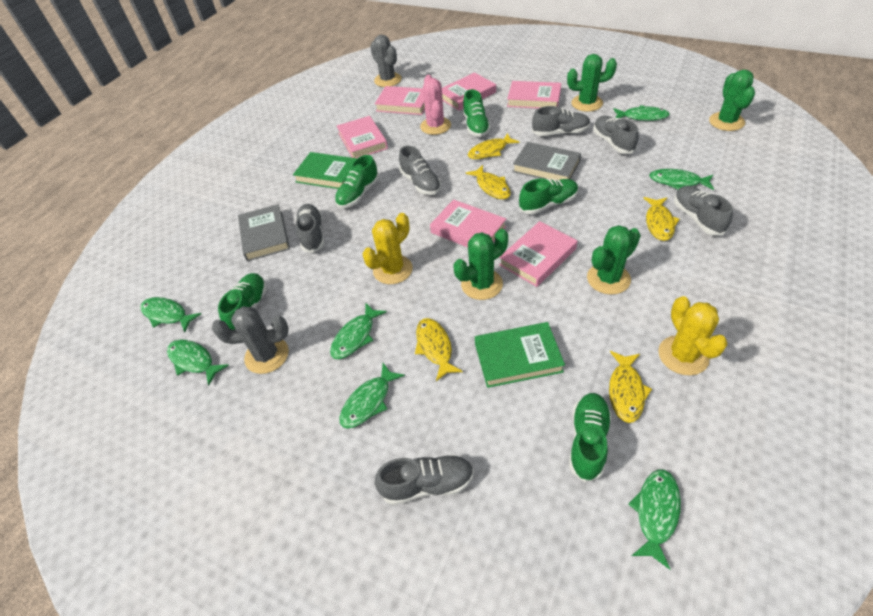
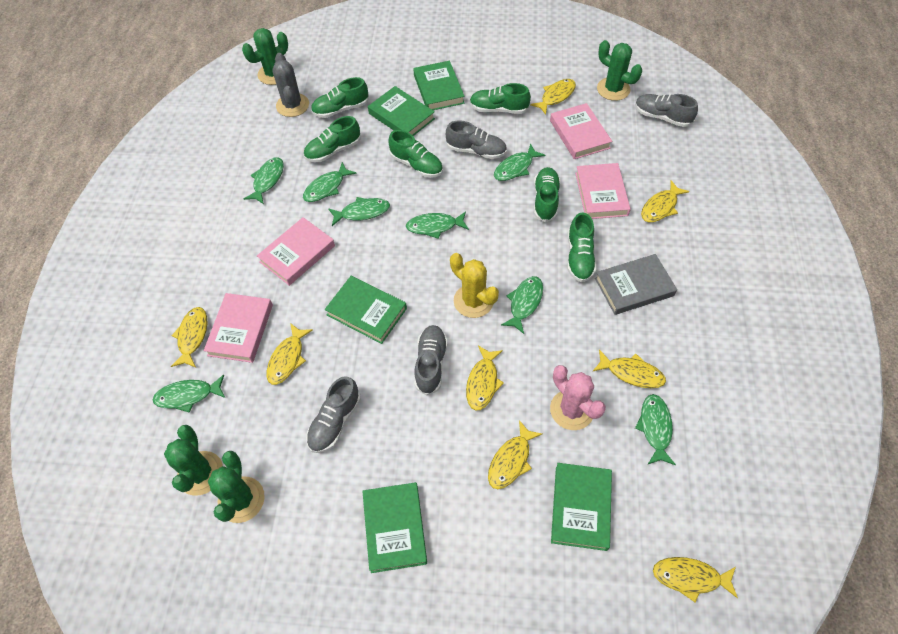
green book: [293,152,357,189] [475,322,565,388] = 2 -> [325,276,407,344] [362,482,427,573] [368,86,435,136] [413,61,465,110] [551,463,612,551] = 5
green fish: [141,297,201,332] [167,340,229,385] [330,303,387,359] [339,363,405,429] [613,105,670,121] [628,469,681,569] [649,169,714,190] = 7 -> [153,375,225,413] [244,157,284,204] [303,162,357,202] [328,197,390,226] [406,211,469,239] [494,143,545,181] [501,276,543,334] [635,394,676,465] = 8
green shoe: [218,273,267,330] [335,155,379,208] [463,89,491,137] [519,178,578,214] [569,393,611,483] = 5 -> [304,116,360,162] [311,77,369,118] [389,130,443,178] [470,83,531,114] [534,167,560,222] [567,212,596,282] = 6
grey book: [238,204,290,261] [513,142,581,180] = 2 -> [595,254,677,315] = 1
grey cactus: [212,306,289,374] [370,35,402,87] = 2 -> [272,53,309,117] = 1
grey shoe: [296,204,324,253] [375,454,474,505] [399,146,441,195] [532,106,591,136] [593,116,639,154] [674,186,733,235] = 6 -> [306,376,361,453] [415,325,448,395] [446,120,507,159] [635,94,698,127] = 4
pink book: [337,116,388,158] [375,86,425,115] [430,199,506,247] [442,73,496,111] [499,221,578,287] [507,81,561,109] = 6 -> [204,293,273,363] [257,217,335,286] [550,103,612,159] [575,163,631,219] = 4
yellow cactus: [362,213,413,284] [658,296,727,376] = 2 -> [450,253,499,318] = 1
yellow fish: [415,318,463,381] [466,165,511,199] [468,133,519,159] [609,351,652,423] [644,197,680,241] = 5 -> [171,307,207,367] [266,323,313,385] [466,346,504,410] [488,420,542,489] [530,79,576,115] [592,349,666,388] [641,180,690,222] [653,557,738,602] = 8

